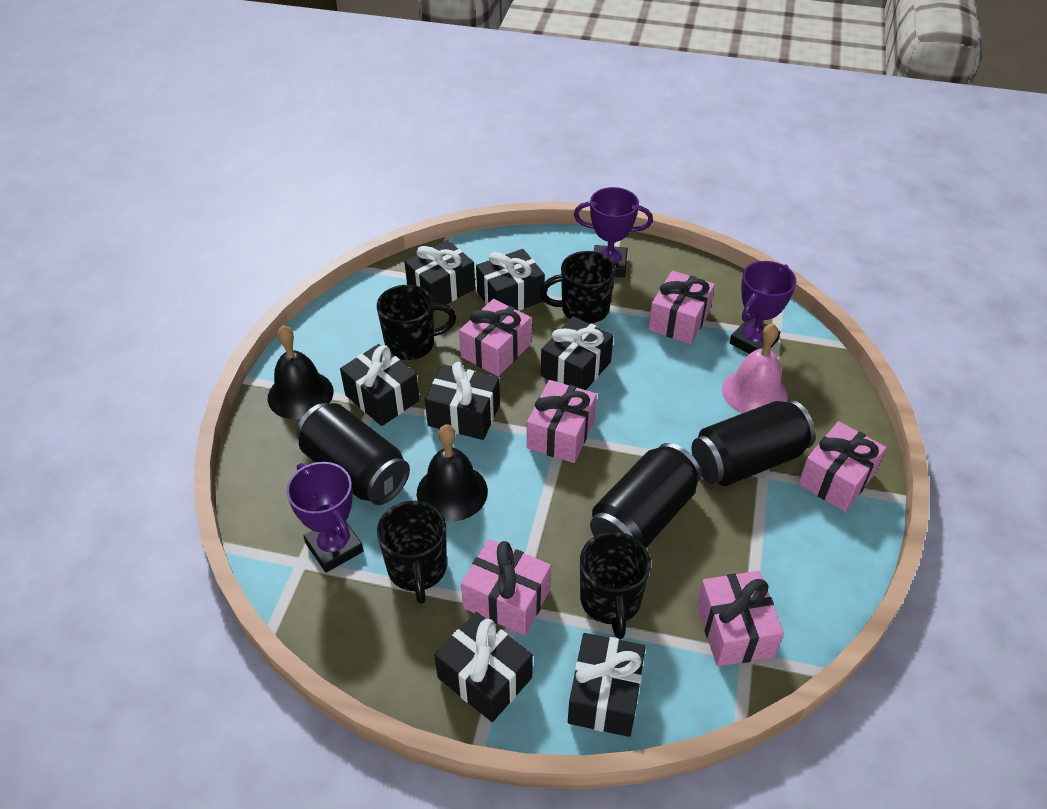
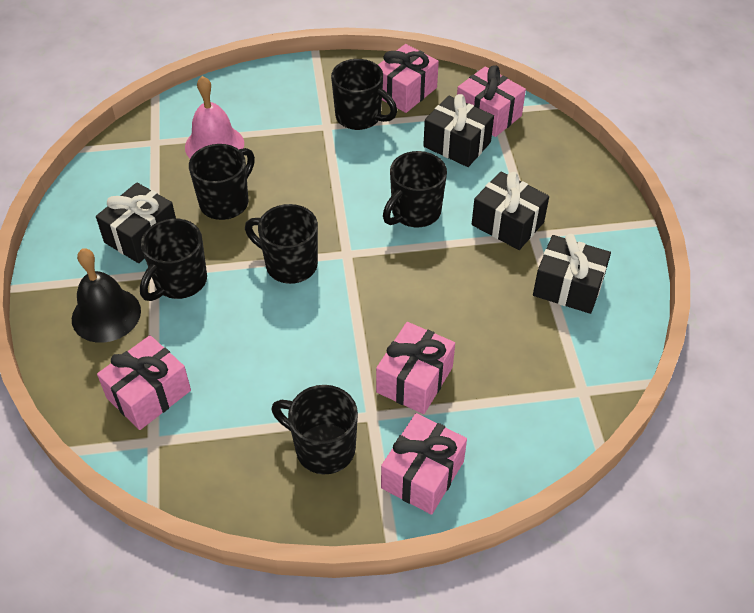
black bell: [268,325,333,420] [417,424,488,521] = 2 -> [72,248,141,343] = 1
black can: [297,403,410,505] [590,443,701,548] [692,400,815,486] = 3 -> none = 0
black gift: [340,344,420,426] [405,240,475,311] [425,362,500,440] [434,612,533,722] [476,249,545,311] [541,316,613,390] [568,633,646,737] = 7 -> [96,182,176,263] [423,94,494,167] [472,172,549,250] [533,234,611,314] = 4
black mug: [377,285,456,360] [377,501,447,604] [539,251,616,324] [580,532,651,639] = 4 -> [140,218,207,301] [189,144,255,220] [245,204,318,284] [272,385,358,474] [331,59,397,130] [383,151,447,227] = 6
pink gift: [459,299,531,377] [461,539,551,635] [527,380,597,463] [648,270,715,344] [696,571,784,667] [798,421,886,512] = 6 -> [97,335,191,430] [376,322,455,414] [378,44,439,113] [381,413,467,515] [457,65,526,137] = 5
purple trophy: [286,462,364,573] [574,187,653,277] [730,261,796,354] = 3 -> none = 0

